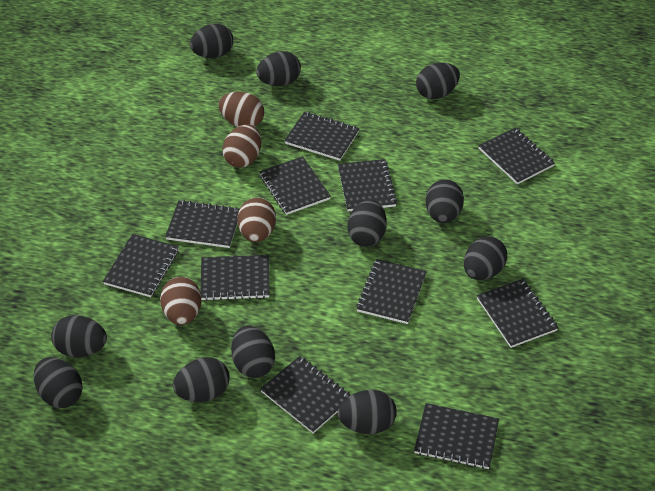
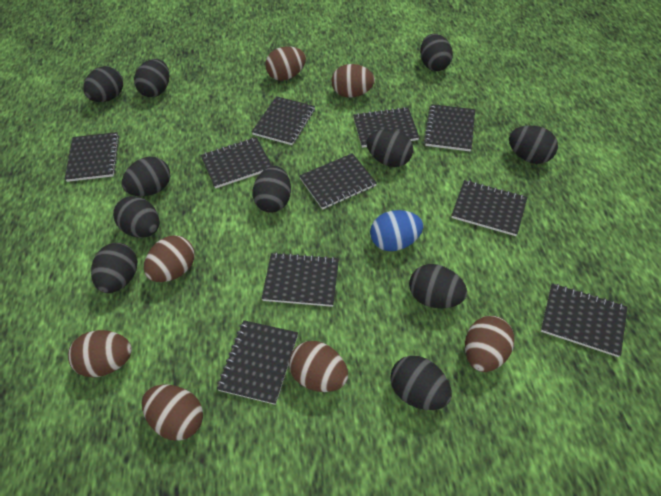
black notebook: [103,234,179,297] [165,200,239,248] [201,255,270,301] [259,156,331,215] [260,356,350,434] [284,112,359,161] [338,159,397,212] [356,259,427,324] [414,403,499,469] [477,279,558,348] [478,128,555,185] = 11 -> [65,132,119,182] [201,137,272,189] [217,320,298,405] [252,96,315,145] [262,252,339,307] [299,153,377,210] [353,107,419,148] [424,104,475,151] [451,180,527,236] [541,283,627,357] = 10
blue egg: none = 0 -> [370,210,423,251] = 1
brown egg: [160,277,201,325] [218,92,264,127] [222,124,261,167] [237,198,276,242] = 4 -> [68,330,132,377] [142,385,203,441] [144,235,195,282] [265,46,306,81] [289,341,348,392] [332,64,375,98] [465,316,514,372] = 7

